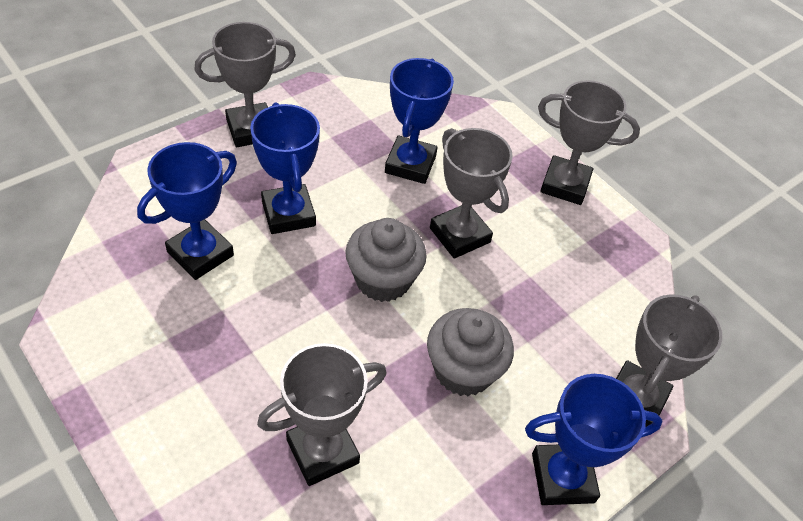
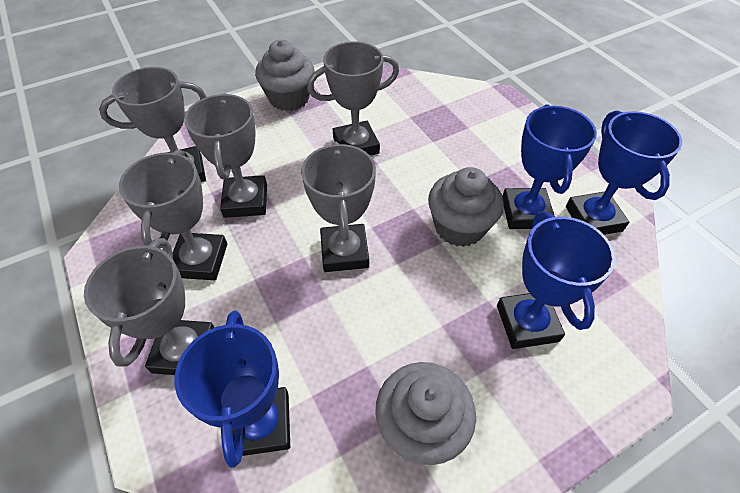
grey cupcake: [345,218,427,302] [427,308,514,396] = 2 -> [255,40,314,111] [375,362,476,465] [428,167,504,247] = 3
grey trophy: [194,22,296,147] [257,343,386,486] [430,128,513,259] [538,80,640,205] [616,294,722,427] = 5 -> [84,238,215,375] [99,67,206,182] [119,150,227,280] [184,93,267,218] [301,142,376,272] [307,42,399,156] = 6

